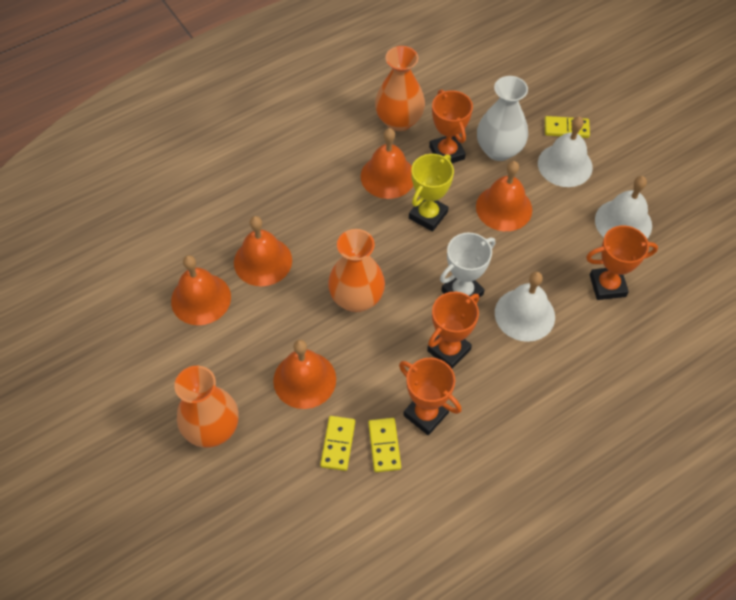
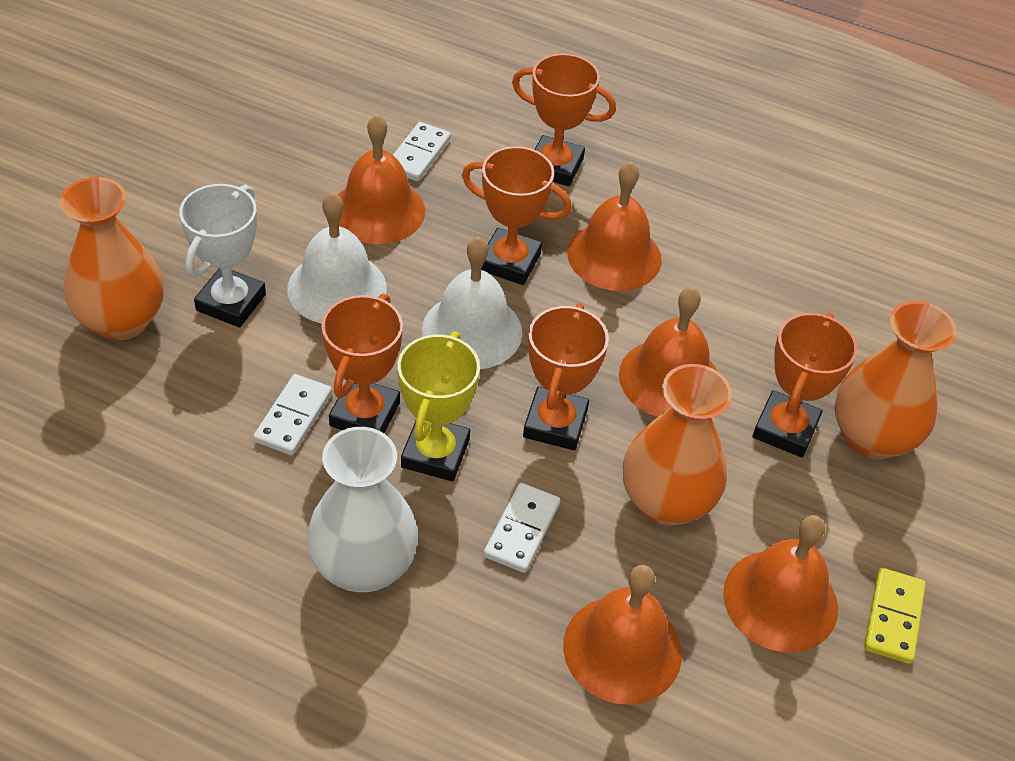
orange trophy: [399,358,461,435] [427,292,479,368] [429,89,473,163] [586,225,658,300] = 4 -> [321,294,403,433] [462,146,572,285] [512,53,616,187] [523,303,609,450] [752,313,857,458] = 5
white bell: [495,272,555,342] [538,116,593,187] [595,176,652,238] = 3 -> [287,192,387,324] [422,236,522,369] = 2
white domino: none = 0 -> [253,374,332,455] [393,122,451,181] [484,483,560,573] = 3
yellow domino: [320,416,355,471] [368,418,401,472] [545,116,590,138] = 3 -> [864,568,925,664] = 1

